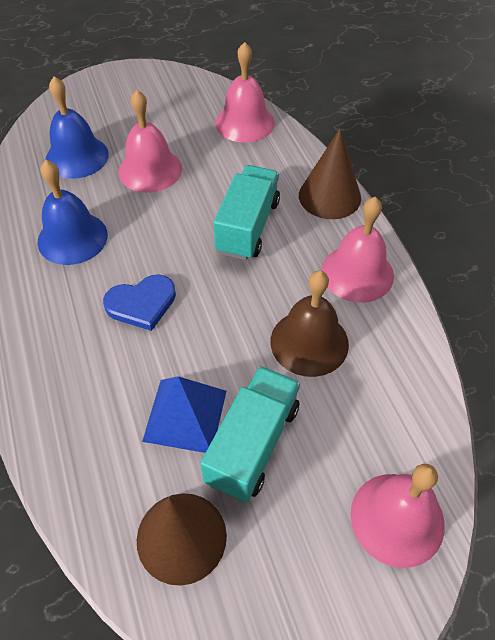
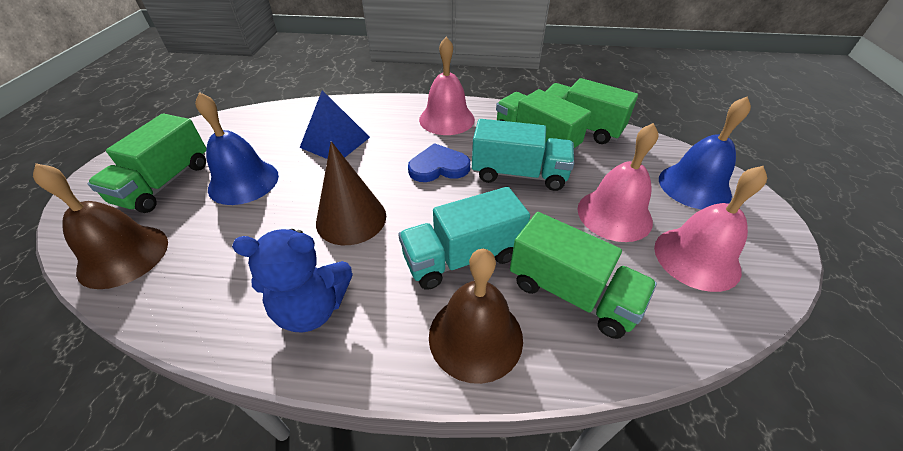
blue teddy bear: none = 0 -> [232,229,353,333] = 1
brown bell: [271,270,349,377] = 1 -> [33,163,168,289] [429,249,523,384] = 2
brown cone: [137,493,227,586] [299,128,361,219] = 2 -> [316,141,386,245] = 1
green truck: none = 0 -> [87,113,207,213] [496,89,591,151] [510,212,657,339] [545,78,638,144] = 4
pink bell: [118,90,182,193] [215,42,275,143] [321,197,394,303] [350,464,445,568] = 4 -> [419,37,475,135] [577,123,658,242] [654,166,767,292] = 3

